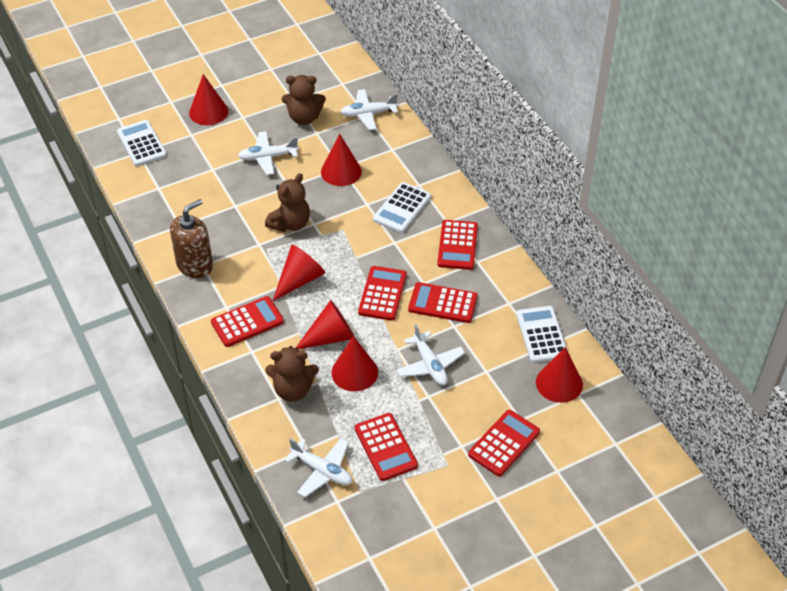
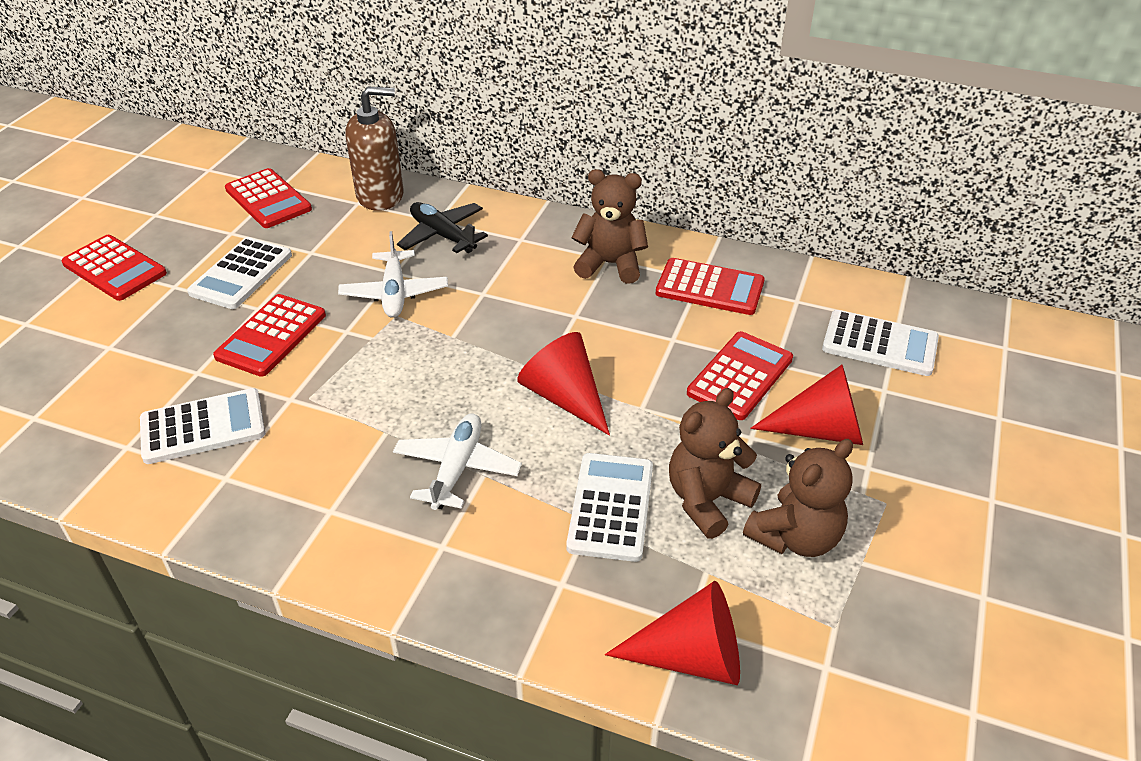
black plane: none = 0 -> [397,202,488,253] = 1
red calculator: [211,296,284,347] [355,413,418,481] [358,266,407,321] [408,282,478,323] [437,220,478,270] [468,410,540,476] = 6 -> [62,235,167,301] [213,294,326,377] [225,168,312,228] [656,258,765,315] [687,331,793,420] = 5
red cone: [189,74,228,125] [273,244,325,301] [296,300,355,349] [321,134,362,186] [331,336,378,392] [536,347,583,403] = 6 -> [517,332,610,436] [605,581,740,685] [750,365,863,445] = 3
white calculator: [117,120,167,166] [373,182,431,233] [516,306,568,363] = 3 -> [140,388,265,464] [187,237,292,309] [566,453,653,562] [822,310,939,376] = 4
white plane: [238,131,299,175] [284,438,352,497] [340,89,398,130] [397,324,465,385] = 4 -> [338,231,448,318] [393,413,522,510] = 2

